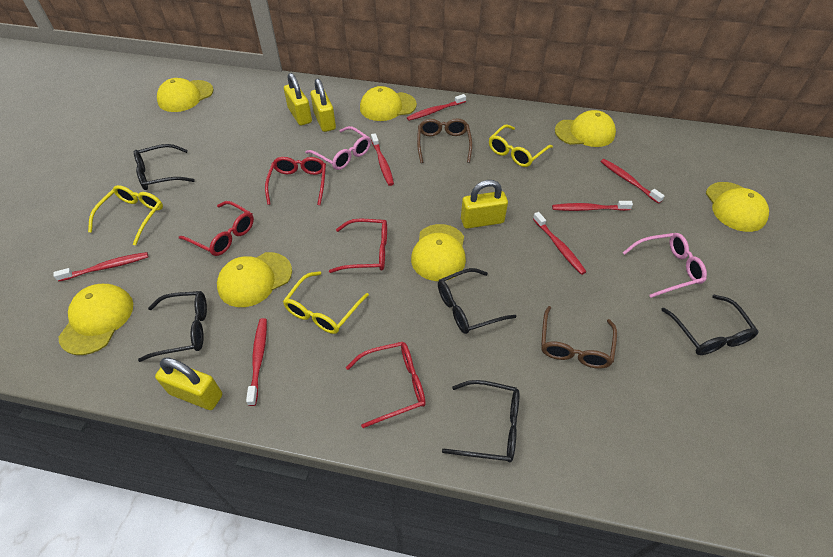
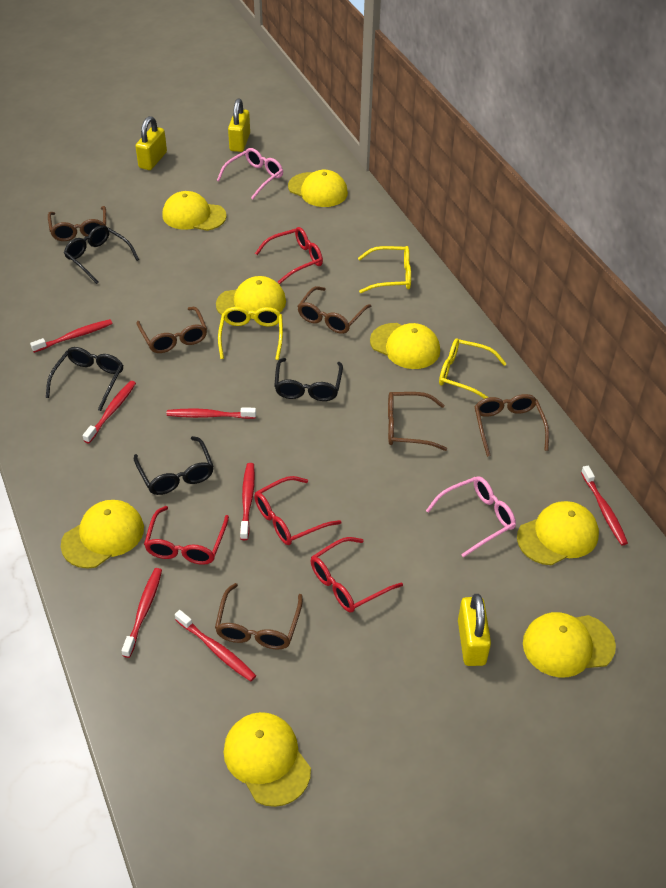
black glasses: [134,144,195,190] [138,291,207,362] [438,268,516,334] [442,380,520,462] [661,295,759,355] = 5 -> [46,347,123,411] [64,225,139,284] [134,436,214,495] [274,358,343,401] = 4
brown glasses: [417,119,472,163] [541,306,617,369] = 2 -> [48,206,106,241] [136,307,207,353] [215,583,303,650] [298,286,371,334] [388,392,447,451] [474,394,549,457] = 6
yellow cap: [58,284,133,355] [157,78,214,112] [217,252,292,307] [360,86,417,121] [411,224,466,281] [555,110,616,147] [706,182,769,232] = 7 -> [61,500,144,569] [162,191,227,231] [216,276,286,319] [224,712,311,807] [288,170,348,207] [370,323,440,369] [517,501,599,565] [523,612,616,677] = 8
yellow padlock: [155,358,222,410] [284,73,312,126] [311,79,336,132] [461,180,508,229] = 4 -> [135,116,167,170] [228,99,250,152] [458,594,491,666] = 3

